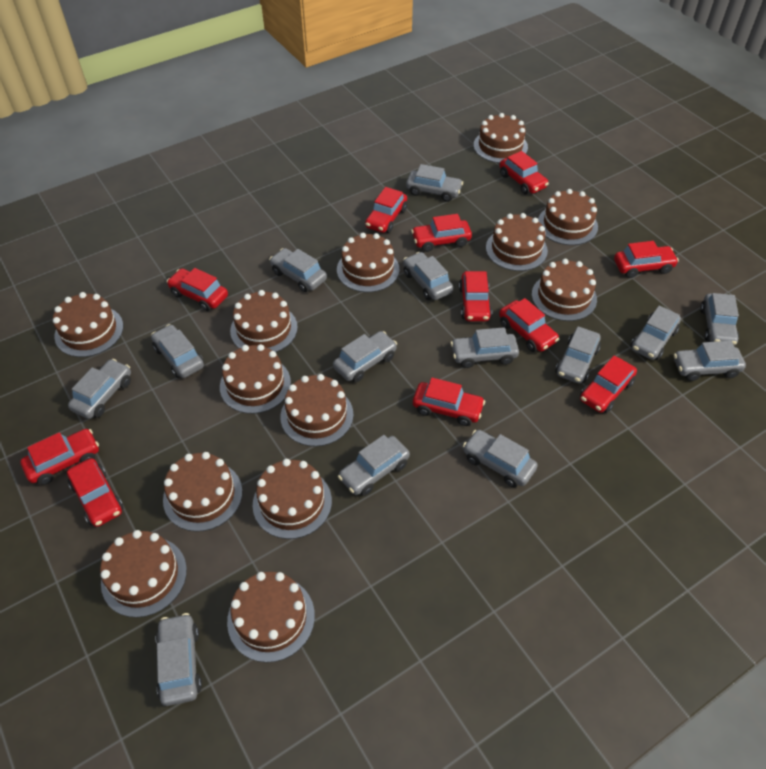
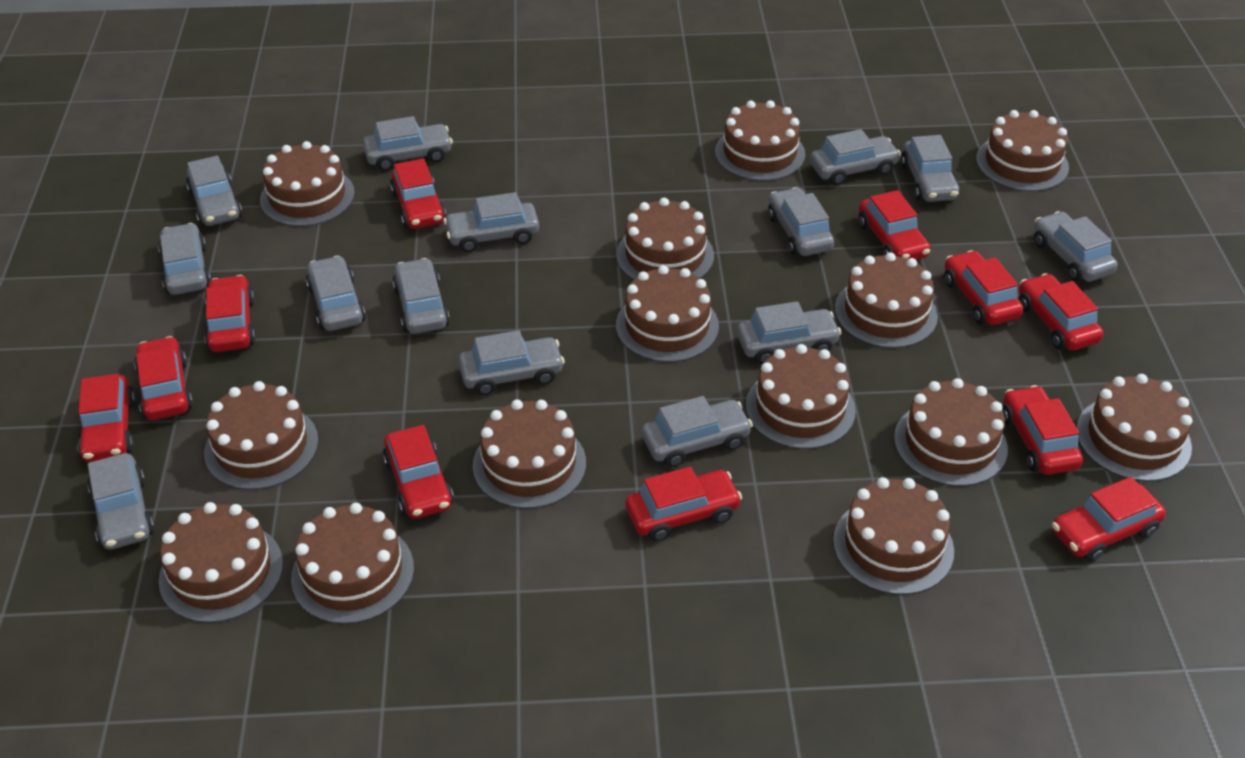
brown cake: [53,292,123,357] [100,530,187,618] [163,452,242,532] [220,344,291,414] [227,572,315,663] [230,290,298,352] [253,459,332,539] [280,374,354,446] [337,233,399,292] [474,113,528,163] [486,213,548,271] [532,259,597,321] [538,189,598,245] = 13 -> [158,502,283,623] [204,381,318,490] [260,141,355,227] [291,503,414,624] [473,400,586,509] [616,198,714,280] [616,265,719,362] [715,100,805,181] [746,344,856,449] [833,477,954,595] [835,252,938,348] [894,378,1008,486] [976,110,1069,191] [1076,374,1193,481] = 14

